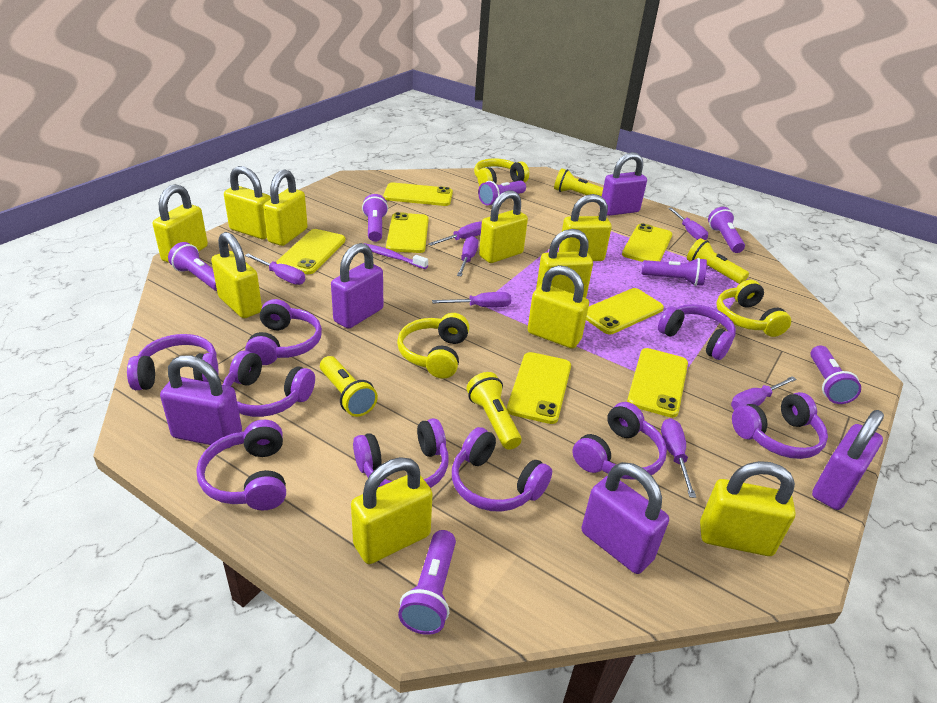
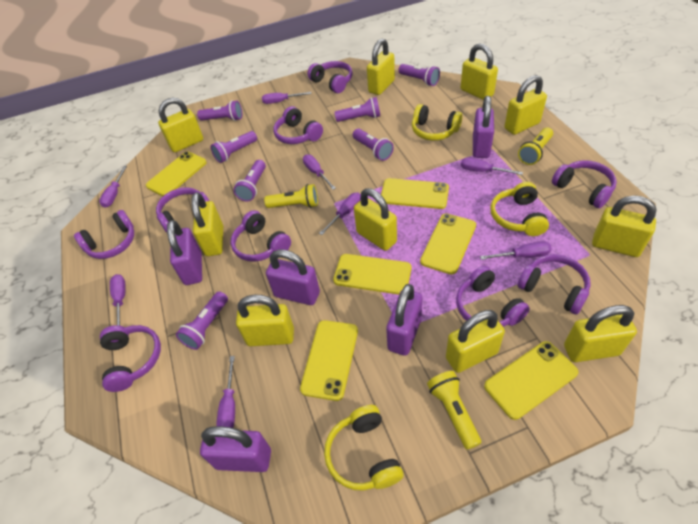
purple screwdriver: [245,254,305,285] [428,222,482,246] [432,292,511,307] [457,236,479,277] [661,418,696,498] [668,207,708,240] [731,376,797,410] = 7 -> [99,166,127,208] [110,274,126,326] [216,356,235,428] [262,92,311,104] [303,155,336,190] [319,193,361,235] [461,158,523,175] [480,241,552,260] = 8
purple toothbrush: [363,243,428,269] = 1 -> none = 0
yellow flashlight: [320,356,378,417] [467,372,522,450] [554,168,603,197] [687,238,749,284] = 4 -> [264,184,318,208] [427,371,481,450] [518,127,553,165] = 3
yellow phone: [276,229,346,274] [383,182,453,206] [386,212,429,253] [507,352,571,424] [586,288,664,334] [622,223,672,262] [627,348,688,418] = 7 -> [146,152,207,197] [300,320,358,401] [333,254,412,295] [381,178,449,209] [420,214,476,274] [484,341,578,420] = 6

